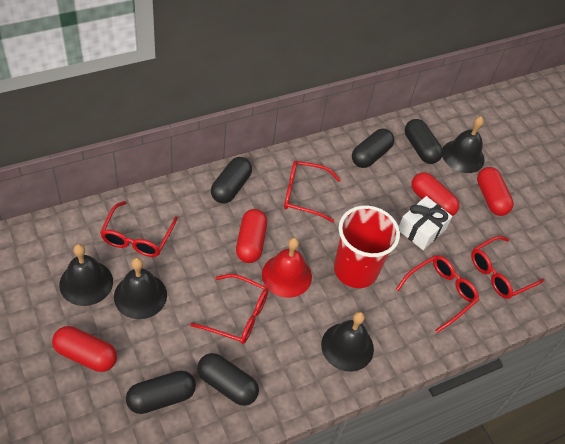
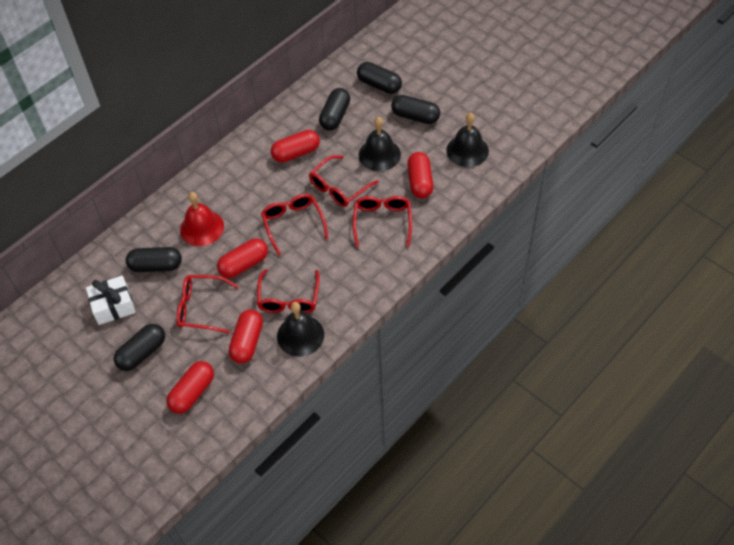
black bell: [59,244,113,306] [114,257,167,319] [321,311,374,372] [442,116,485,173] = 4 -> [277,302,324,357] [359,117,401,171] [446,113,489,167] = 3
red capsule: [52,326,117,372] [236,209,267,263] [411,172,459,216] [477,167,514,216] = 4 -> [166,361,214,414] [217,238,268,278] [229,310,263,364] [271,130,320,163] [407,152,433,198] = 5
red cup: [334,206,400,288] = 1 -> none = 0

